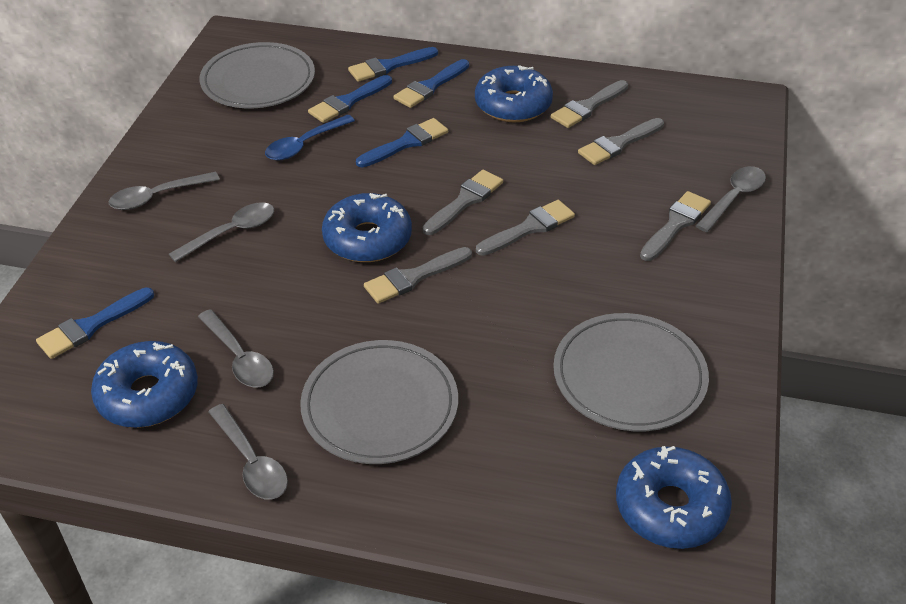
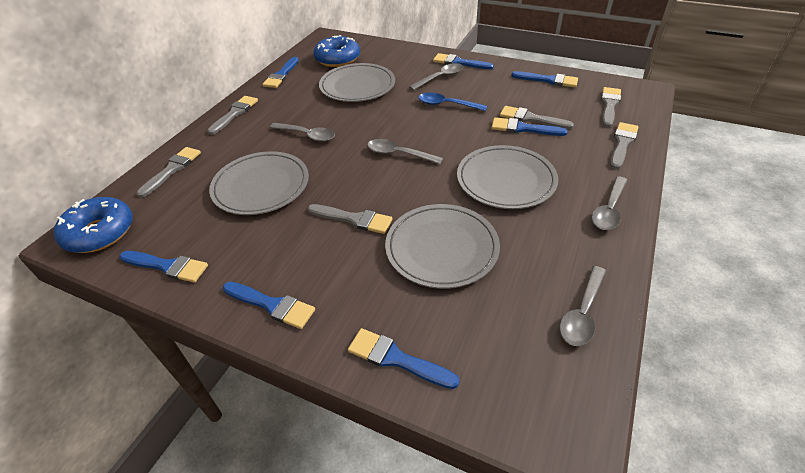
blue brush: [36,287,154,359] [308,75,392,123] [348,47,438,82] [356,118,448,168] [393,59,469,108] = 5 -> [120,251,208,283] [223,282,315,329] [262,57,299,88] [348,328,460,389] [433,53,494,69] [491,117,568,136] [512,71,578,87] = 7
blue donut: [91,341,198,428] [322,193,412,262] [475,65,553,122] [616,446,732,549] = 4 -> [53,197,133,253] [314,35,360,67] = 2
grey plate: [199,42,315,108] [300,340,458,464] [553,313,709,431] = 3 -> [209,151,309,215] [319,63,395,102] [385,204,500,289] [457,145,558,209] = 4

